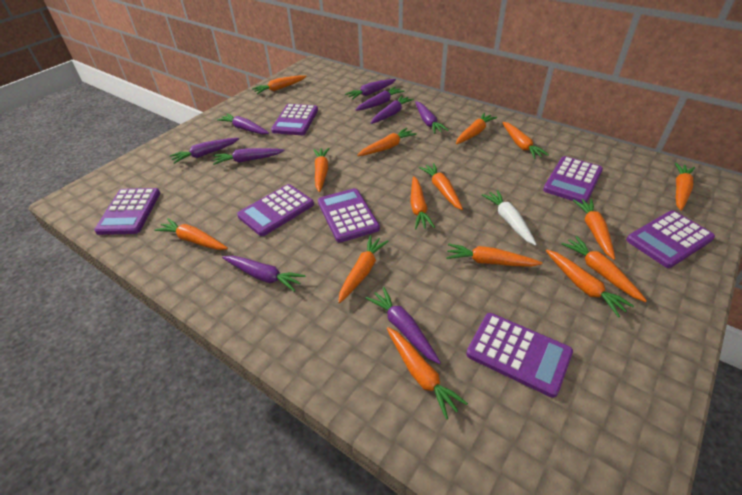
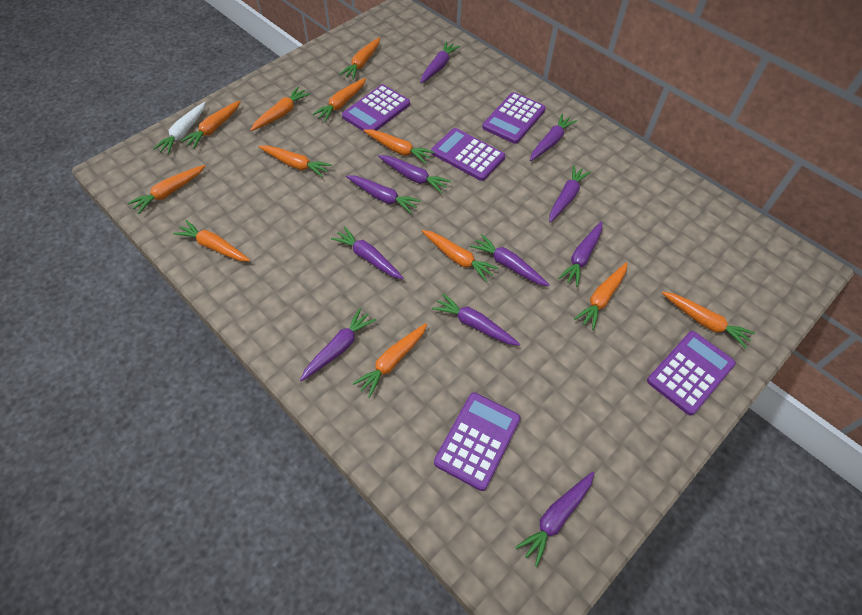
orange carrot: [154,218,228,250] [252,75,307,94] [313,148,329,192] [338,235,389,303] [357,128,417,156] [387,327,468,420] [410,176,435,229] [419,163,463,210] [446,243,543,267] [456,113,497,144] [502,122,549,159] [546,249,634,317] [561,236,647,302] [573,199,615,260] [675,163,695,211] = 15 -> [128,165,205,214] [173,220,250,261] [181,100,241,149] [251,87,310,131] [258,145,332,177] [312,78,366,122] [339,37,380,80] [352,323,427,398] [363,129,434,164] [422,230,498,282] [574,262,627,330] [662,292,755,349] = 12
purple calculator: [94,188,160,235] [237,184,314,236] [271,104,318,135] [318,188,380,242] [466,313,573,398] [543,156,603,204] [626,211,715,268] = 7 -> [342,85,410,134] [431,128,505,181] [434,393,521,491] [482,92,546,144] [647,331,736,416] = 5
purple carrot: [170,138,239,164] [213,148,285,165] [217,113,269,134] [222,256,305,292] [345,79,396,100] [356,87,405,111] [366,287,441,364] [371,95,414,124] [415,101,449,134] = 9 -> [300,308,376,381] [331,226,404,279] [346,175,421,214] [378,155,451,193] [420,41,460,83] [432,293,520,346] [470,234,550,286] [515,472,594,567] [530,114,577,161] [549,165,591,223] [558,221,602,287] = 11

